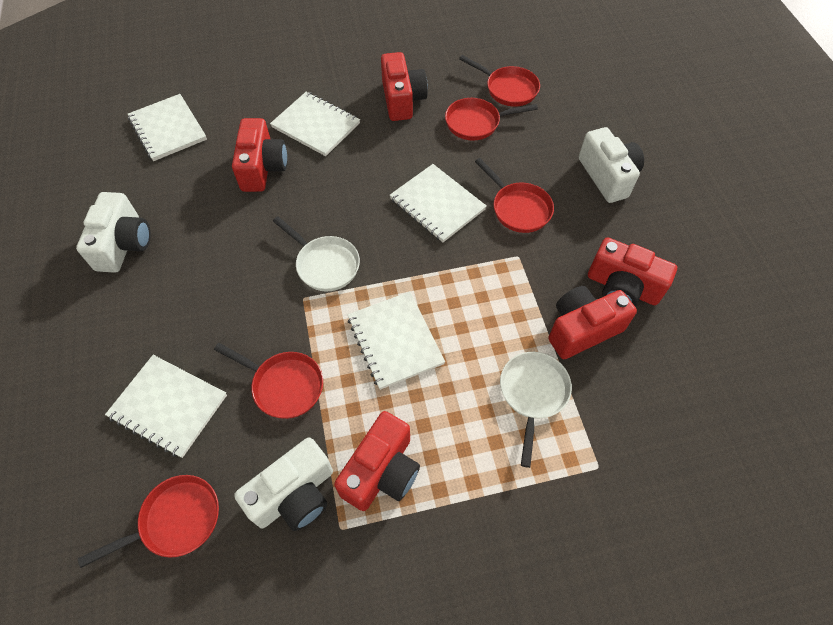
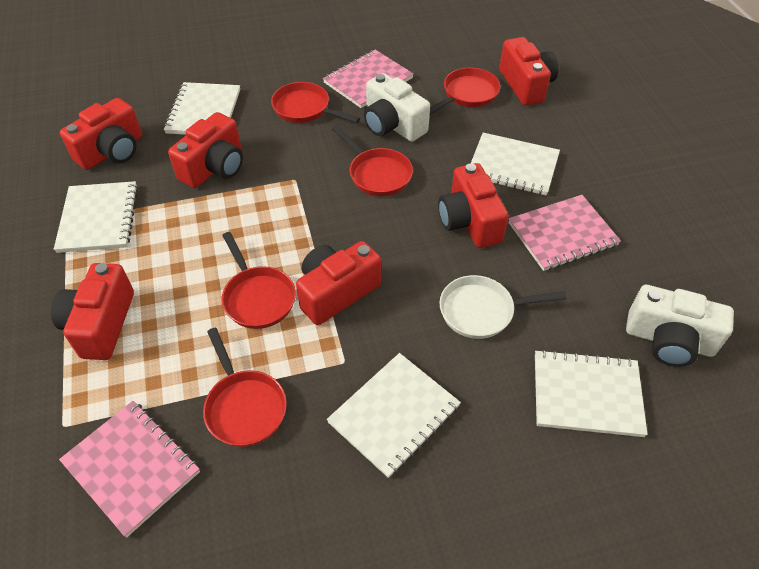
pink notebook: none = 0 -> [59,401,200,537] [323,50,413,108] [508,195,621,271] = 3
red camera: [232,118,287,192] [334,411,420,511] [381,52,428,121] [549,286,637,359] [588,237,677,306] = 5 -> [51,263,134,360] [60,98,142,170] [168,112,243,188] [296,241,381,325] [438,163,509,248] [499,37,558,106] = 6
white camera: [76,192,150,273] [234,437,333,531] [579,127,644,203] = 3 -> [364,73,430,142] [626,285,734,367] = 2
white pan: [273,216,360,291] [500,352,572,468] = 2 -> [439,275,567,339] = 1

